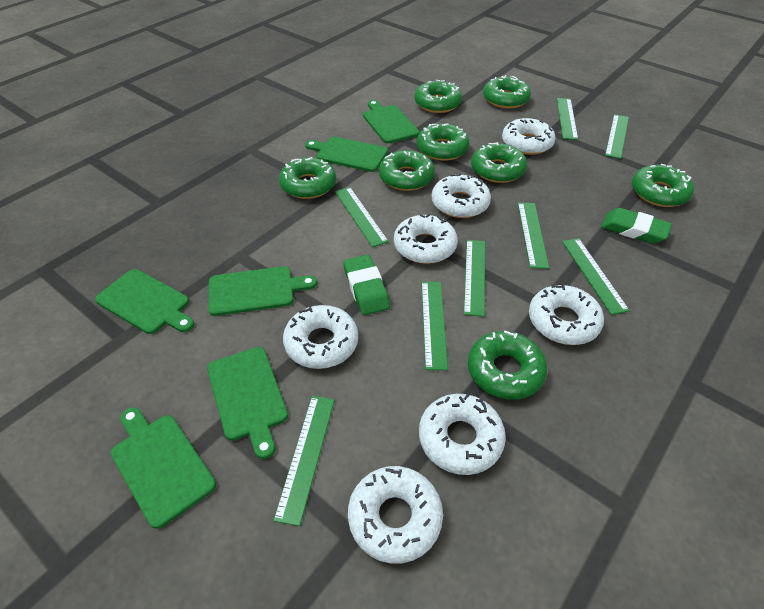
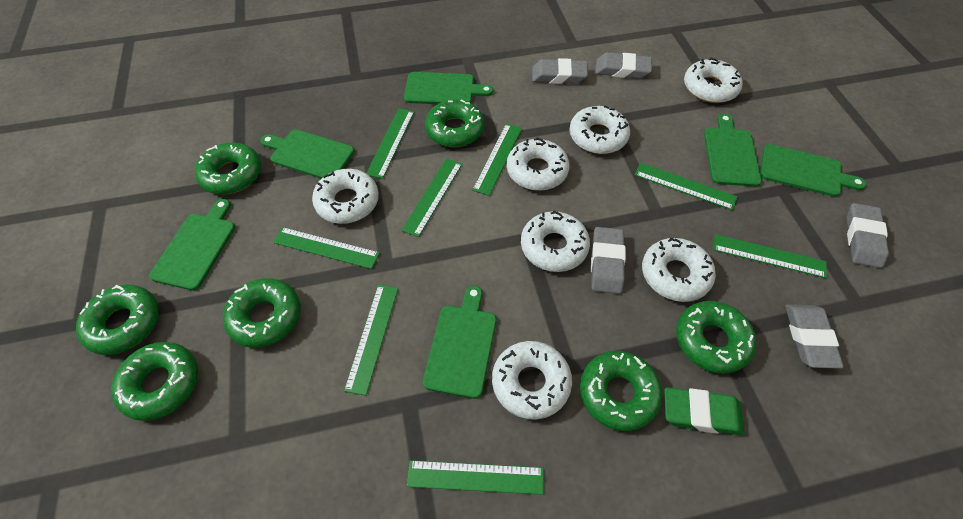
green donut: [279,157,336,199] [379,150,435,191] [414,80,462,113] [417,123,470,161] [468,330,547,400] [471,142,527,183] [483,75,531,108] [632,164,694,207] = 8 -> [76,285,159,355] [111,342,198,421] [195,143,261,195] [223,278,300,348] [425,100,484,147] [580,351,663,431] [676,301,756,374] = 7
green eraser: [343,255,390,315] [601,208,672,244] = 2 -> [664,387,744,435] = 1
grey eraser: none = 0 -> [532,58,588,84] [591,227,626,294] [595,52,652,79] [785,304,844,369] [846,203,889,268] = 5

